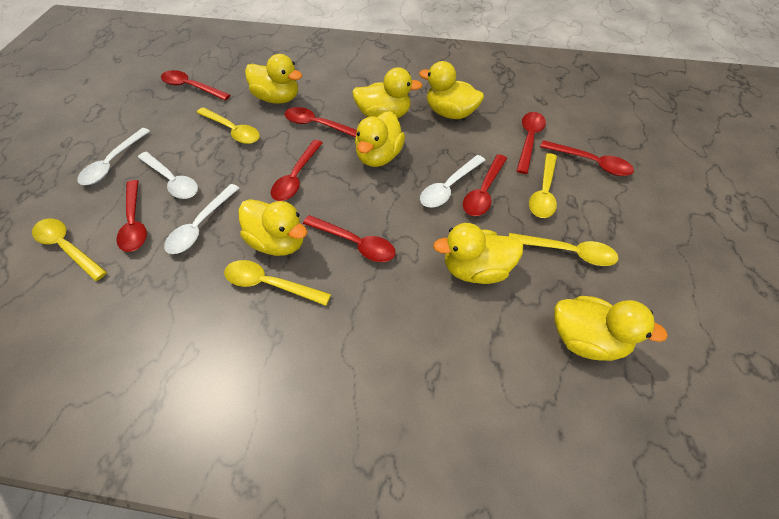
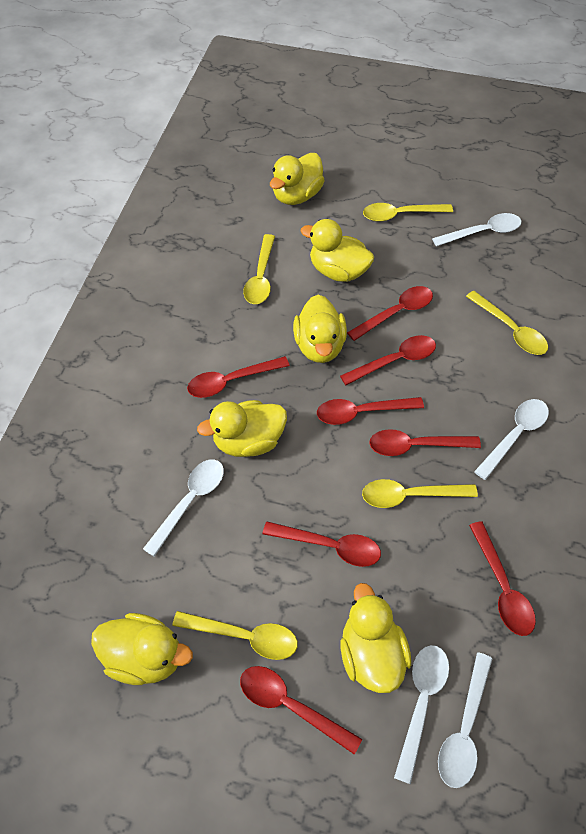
white spoon: [77,128,150,185] [138,152,198,199] [164,184,239,254] [420,155,485,208] = 4 -> [143,459,224,556] [394,645,449,784] [432,213,522,246] [438,652,493,788] [474,399,549,480] = 5
yellow duck: [238,199,307,256] [245,54,302,104] [352,67,423,119] [355,111,405,167] [419,61,484,119] [433,223,523,284] [554,296,668,361] = 7 -> [91,613,193,685] [197,400,287,457] [270,153,325,205] [293,295,347,363] [300,219,374,282] [341,583,411,693] = 6

